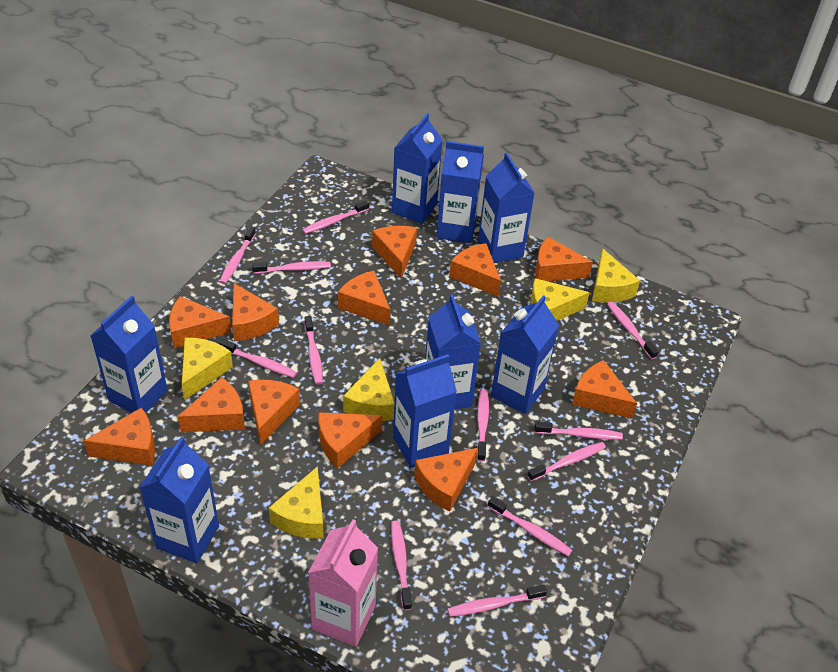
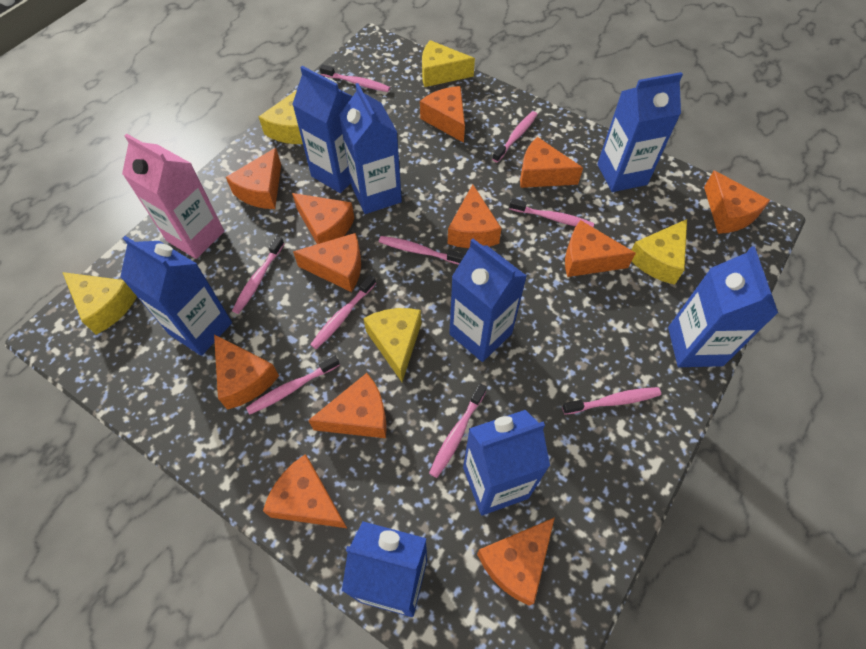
pink toothbrush: [219,226,256,284] [219,339,297,378] [252,261,331,274] [302,200,369,234] [304,316,323,385] [391,521,412,610] [448,585,547,617] [477,389,489,461] [488,496,572,556] [527,442,606,481] [535,422,623,440] [607,301,658,359] = 12 -> [232,236,284,314] [246,355,340,415] [310,275,376,349] [320,64,390,92] [379,236,465,265] [429,384,487,478] [492,111,538,163] [509,198,594,227] [562,387,661,415] = 9

